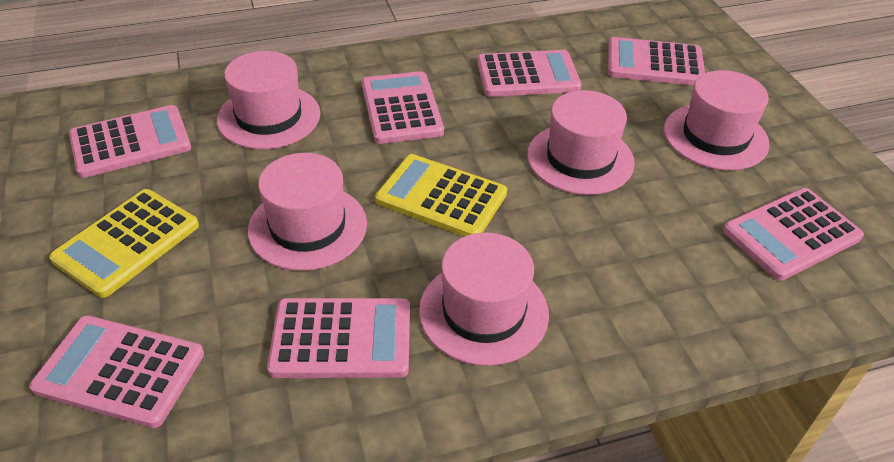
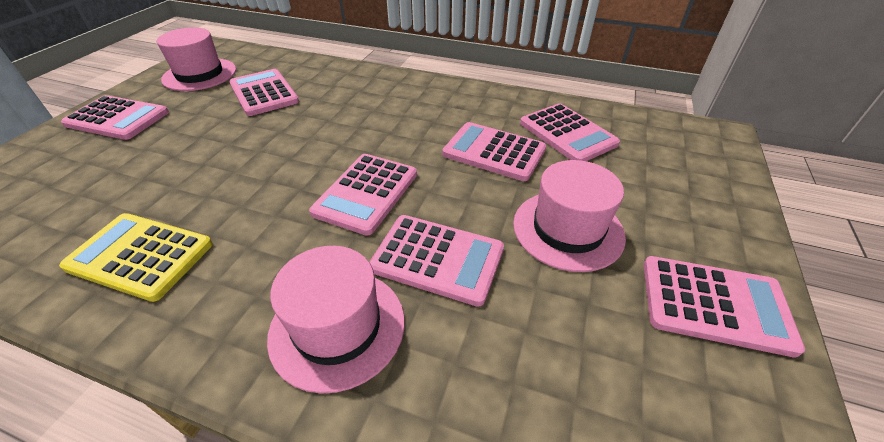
pink hat: [217,51,320,149] [248,153,367,271] [419,232,549,366] [527,90,635,195] [664,70,769,170] = 5 -> [157,27,236,91] [267,246,405,393] [513,160,626,272] = 3
yellow calculator: [49,189,199,298] [375,154,507,237] = 2 -> [59,213,213,302] = 1

